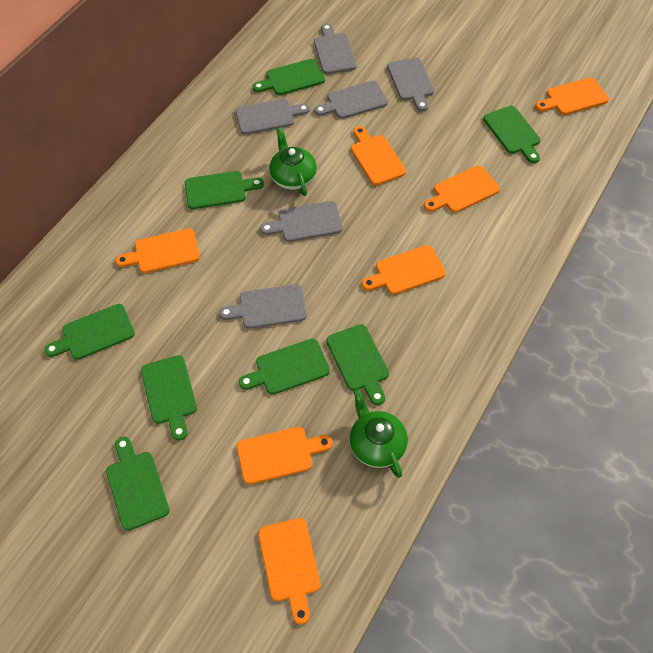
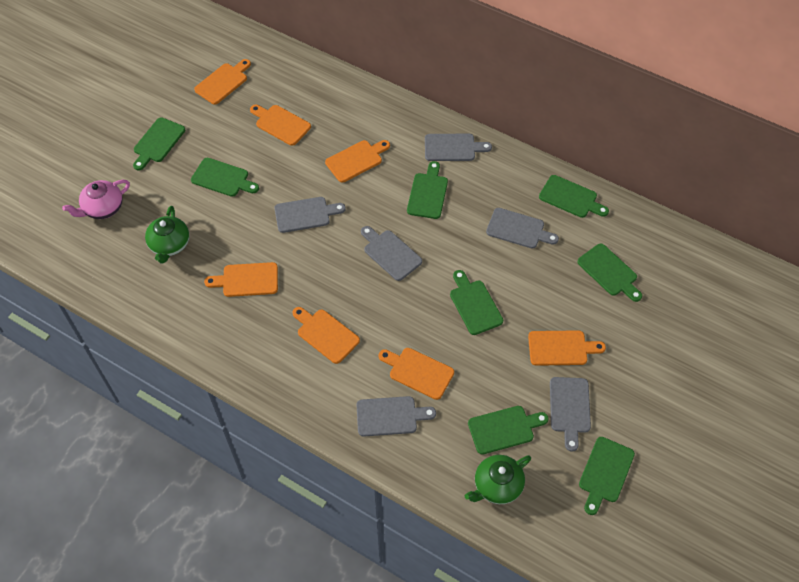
pink teapot: none = 0 -> [62,179,130,219] = 1

